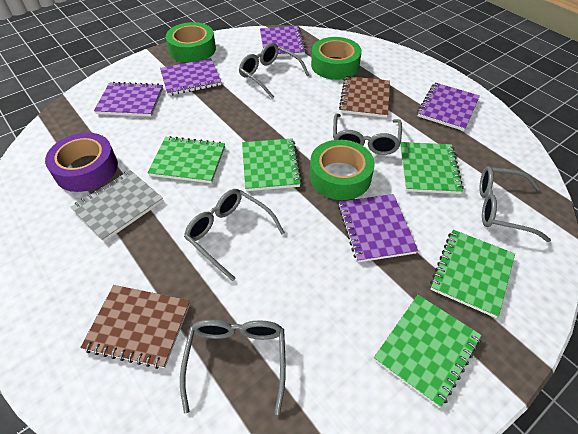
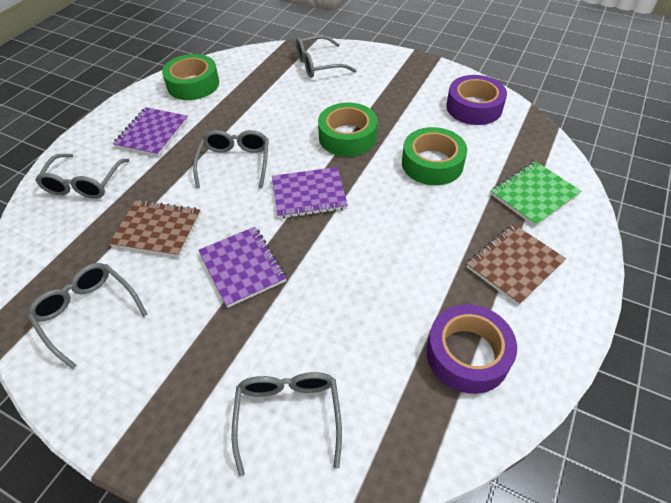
green notebook: [147,136,225,183] [242,138,302,191] [374,295,482,407] [400,142,464,194] [430,230,515,318] = 5 -> [490,161,581,227] = 1
grey notebook: [70,170,163,242] = 1 -> none = 0
purple notebook: [94,82,163,117] [160,58,221,96] [260,26,306,57] [338,194,418,262] [417,83,480,131] = 5 -> [113,107,188,157] [198,227,286,308] [272,167,348,219] = 3
purple tape: [45,133,118,192] = 1 -> [426,304,517,394] [446,75,507,125] = 2

